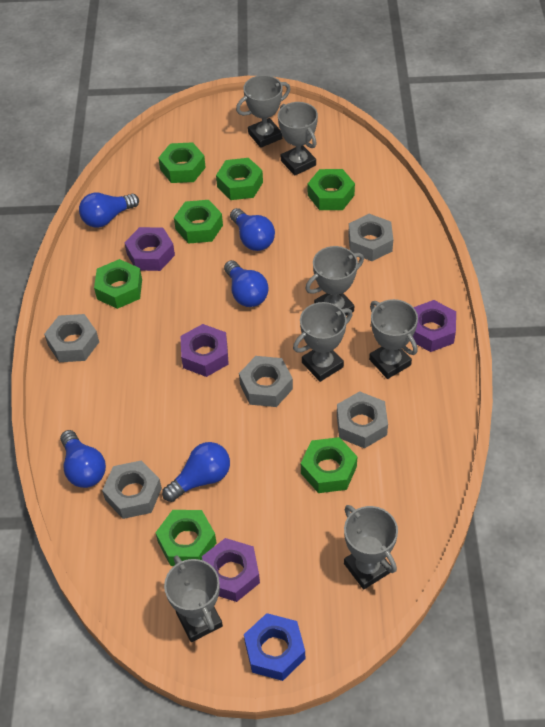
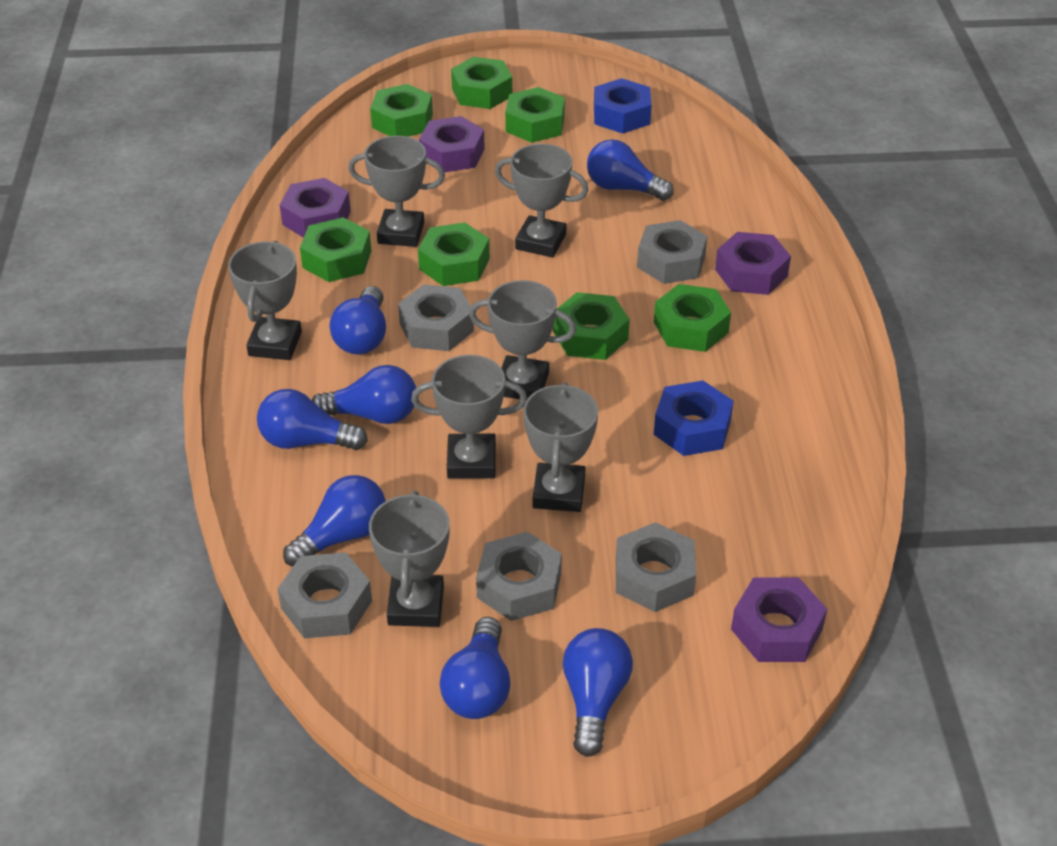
blue light bulb: [60,430,106,488] [79,193,139,228] [162,442,230,502] [224,260,269,307] [230,208,275,251] = 5 -> [257,389,368,450] [283,475,386,567] [312,365,416,424] [330,286,386,355] [439,617,511,719] [563,628,633,757] [587,139,674,201] = 7
blue nut: [244,613,305,681] = 1 -> [594,78,652,133] [654,380,734,456] = 2

